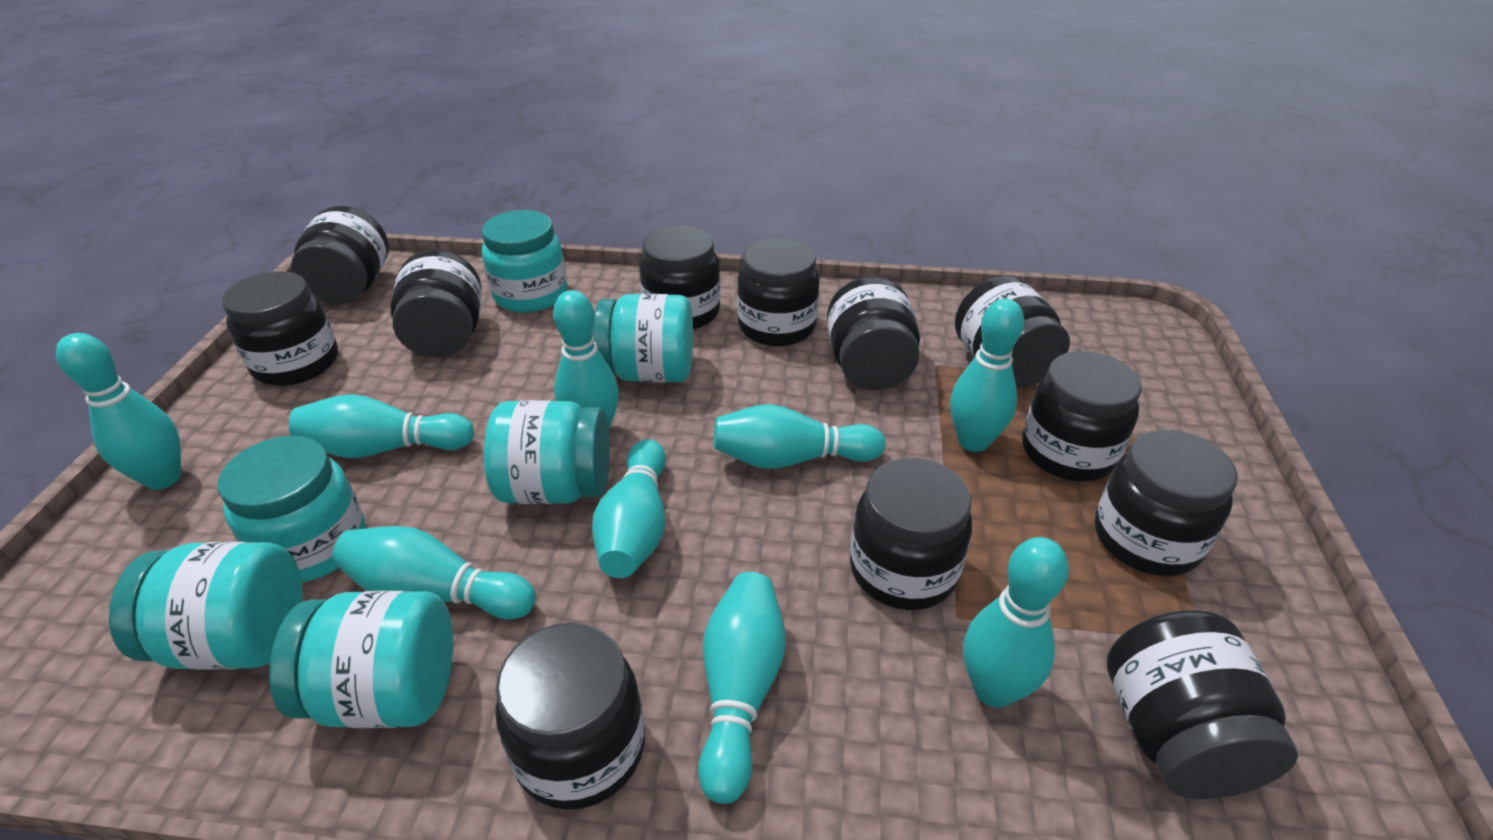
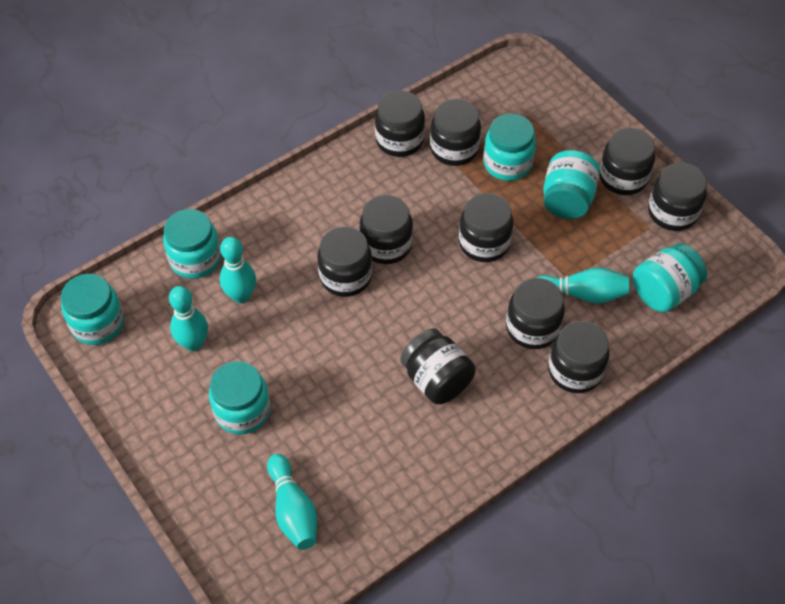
black jar: [222,271,338,386] [291,206,389,305] [390,250,482,357] [495,623,645,810] [639,226,720,330] [737,238,819,346] [827,277,920,390] [850,458,972,610] [955,275,1070,388] [1022,351,1142,481] [1095,430,1238,576] [1106,610,1298,799] = 12 -> [318,227,372,297] [359,195,413,264] [375,90,425,157] [400,329,476,404] [430,99,481,166] [459,193,513,262] [506,278,565,349] [548,321,609,393] [599,128,655,195] [648,162,707,231] = 10
turquoise bowling pin: [56,333,181,490] [289,395,474,458] [332,526,536,619] [553,290,619,428] [592,439,666,578] [698,572,786,804] [714,404,885,469] [950,299,1024,452] [963,537,1069,708] = 9 -> [169,286,208,351] [220,237,256,303] [267,454,317,550] [537,267,629,303] = 4

